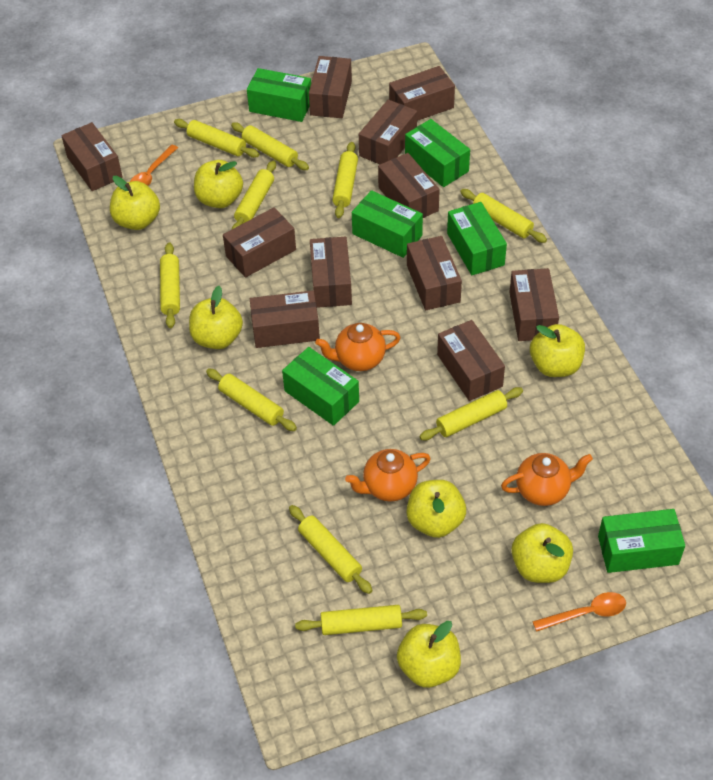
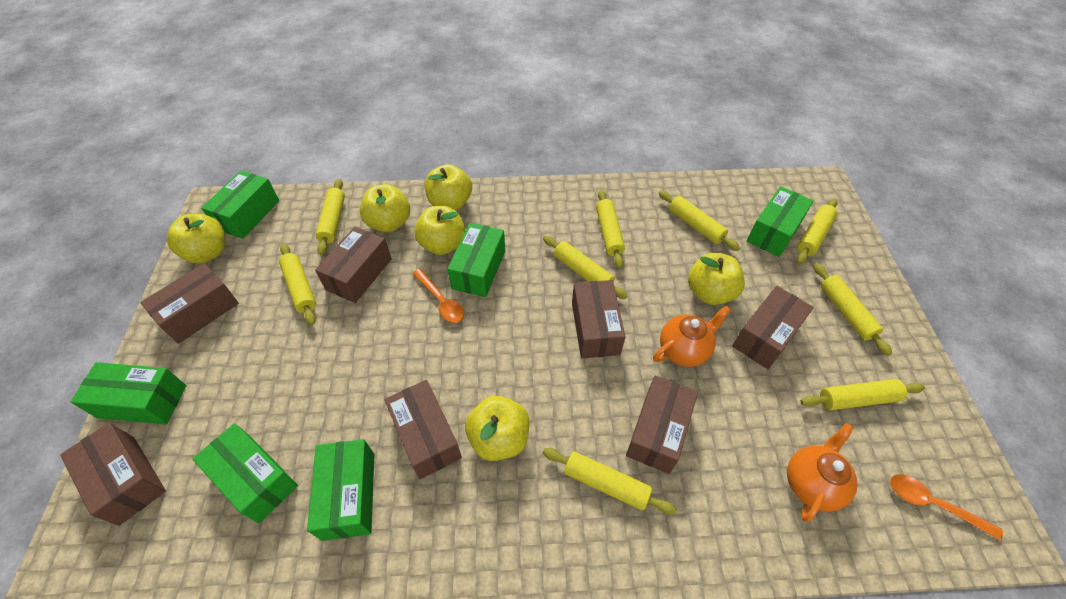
brown box: [61,122,123,191] [223,207,296,277] [250,291,320,348] [309,56,352,118] [310,237,352,308] [359,100,417,164] [378,153,440,218] [389,66,455,121] [407,236,462,310] [437,320,505,401] [509,268,559,341] = 11 -> [60,423,166,526] [140,263,239,344] [315,227,392,303] [385,380,462,479] [572,280,626,358] [626,375,698,474] [732,286,814,369] = 7
orange teapot: [315,323,401,371] [345,449,431,502] [501,453,593,506] = 3 -> [653,306,731,367] [787,423,858,522] = 2
yellow apple: [110,176,160,230] [189,286,243,349] [194,160,243,208] [397,621,461,688] [406,480,466,538] [511,523,573,583] [530,324,585,377] = 7 -> [167,214,225,263] [360,184,410,232] [414,206,465,255] [425,164,472,211] [465,396,529,461] [688,253,745,305] = 6
yellow rolling pin: [160,243,180,328] [174,119,259,158] [206,369,297,431] [231,123,309,170] [232,160,276,229] [289,505,372,594] [295,605,427,635] [332,142,358,218] [419,387,523,440] [460,189,547,243] = 10 -> [279,244,316,325] [316,179,345,255] [543,236,627,299] [543,448,677,515] [596,190,625,268] [659,190,740,251] [797,198,838,264] [800,379,925,410] [814,263,892,356] = 9

